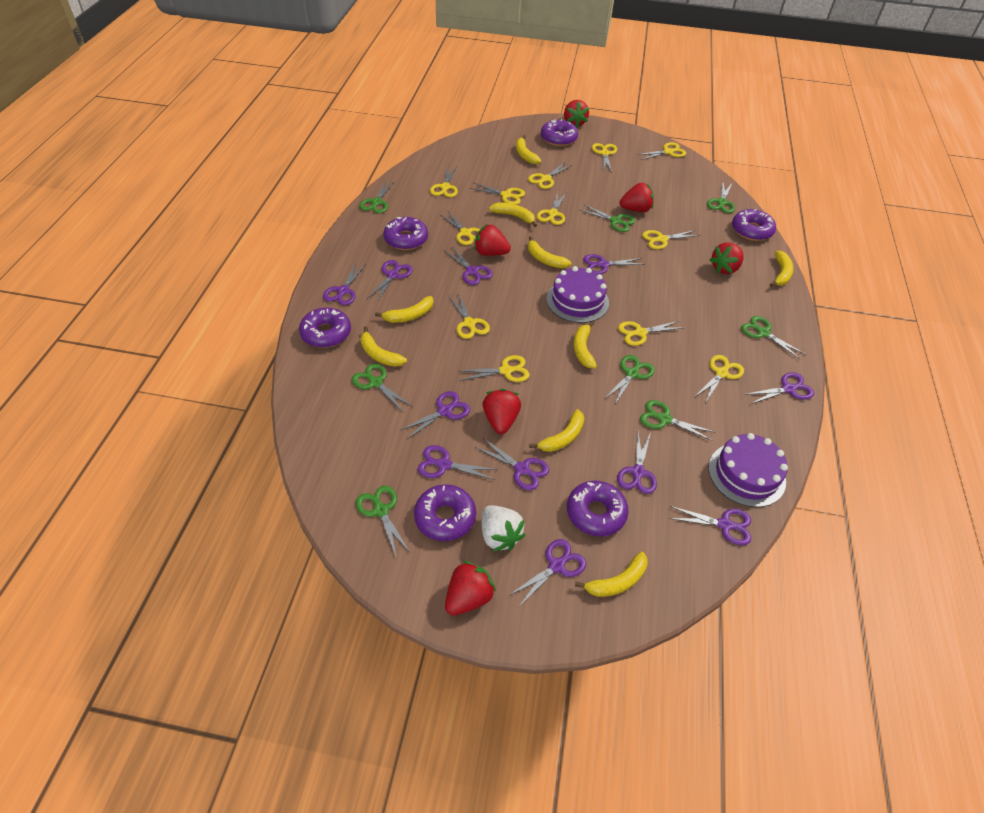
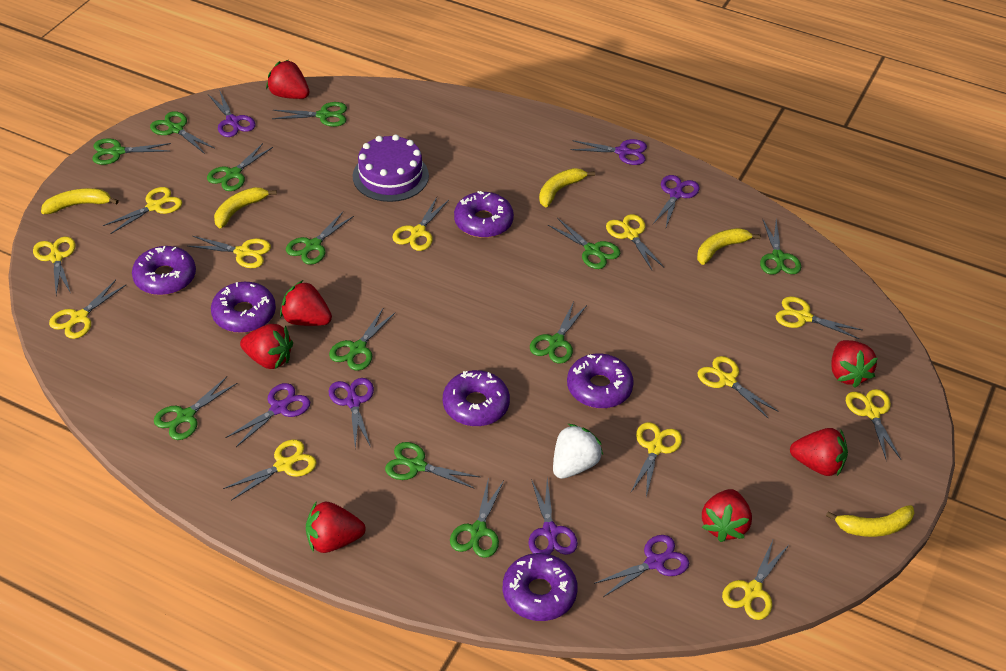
green scissors: [352,363,413,412] [356,486,409,556] [359,181,395,213] [580,204,635,232] [604,355,655,404] [640,400,714,441] [707,182,735,213] [741,316,806,359] = 8 -> [92,138,171,165] [150,111,214,154] [154,376,238,440] [207,143,273,191] [272,102,347,127] [286,212,354,265] [329,309,396,371] [385,442,480,489] [450,477,504,558] [530,302,587,364] [548,218,621,269] [760,220,801,275] = 12
purple cake: [546,266,609,323] [709,433,788,507] = 2 -> [353,134,429,202] = 1
purple scissors: [323,264,366,305] [367,260,413,302] [399,391,470,439] [418,445,498,480] [445,246,493,285] [475,438,549,490] [508,539,586,605] [583,254,645,274] [617,432,657,494] [668,506,751,545] [744,372,814,404] = 11 -> [208,92,256,137] [225,383,310,447] [329,378,374,448] [529,479,578,555] [571,139,647,165] [594,535,689,597] [653,175,700,227] = 7
red strawberry: [445,561,496,616] [474,224,511,256] [483,389,521,434] [564,100,589,128] [619,183,654,212] [710,242,743,274] = 6 -> [240,324,293,369] [266,60,309,99] [280,280,332,326] [306,502,366,553] [702,489,752,542] [790,428,848,476] [831,340,878,388] = 7
yellow banana: [360,327,407,367] [375,296,434,323] [489,202,537,227] [516,135,541,164] [528,236,571,268] [529,409,584,452] [574,321,597,368] [575,552,648,597] [770,251,793,287] = 9 -> [41,188,119,214] [214,187,277,228] [539,168,595,207] [697,228,761,265] [826,505,914,537] = 5

